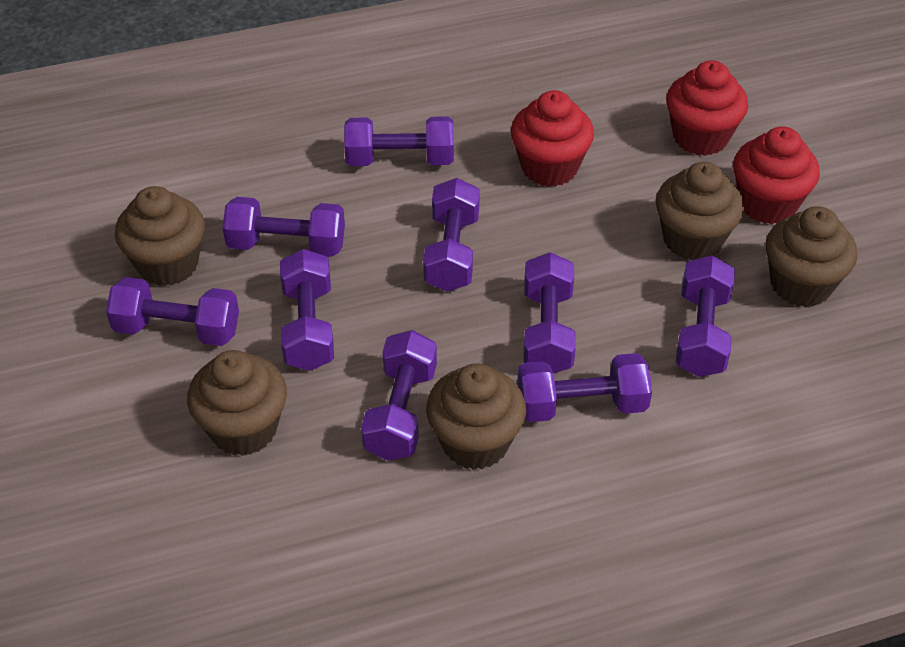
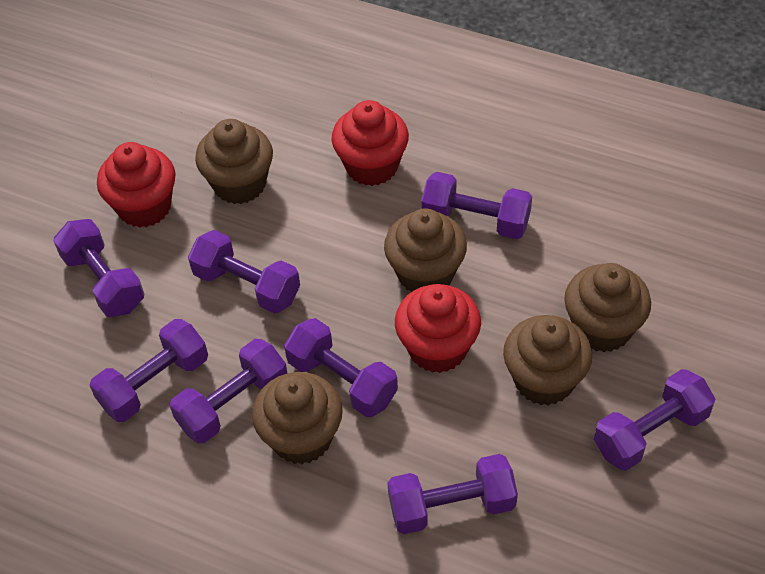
purple dumbbell: [106,277,239,346] [223,197,345,257] [280,249,334,371] [344,116,454,166] [361,330,437,461] [423,178,480,292] [517,353,652,422] [523,252,576,373] [676,255,735,377] = 9 -> [53,219,144,317] [89,319,208,422] [170,339,287,443] [188,230,300,313] [284,318,398,417] [387,454,518,534] [421,172,532,239] [594,369,715,471] = 8

